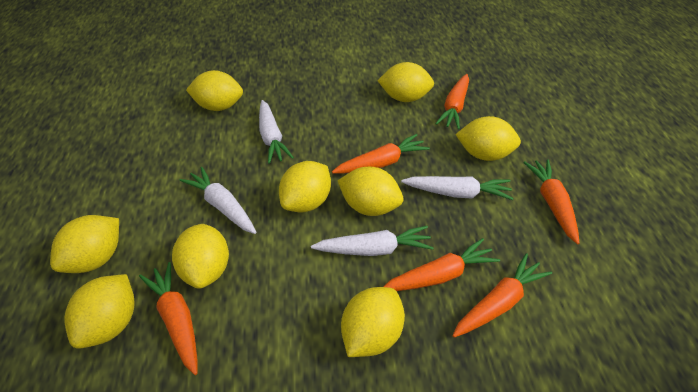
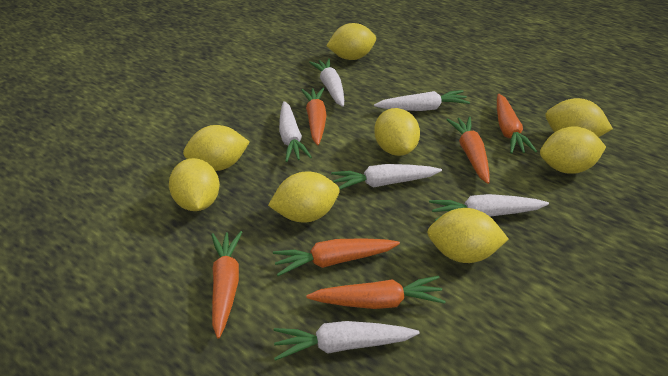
white carrot: [179,167,256,234] [259,100,294,164] [311,226,434,256] [401,176,513,200] = 4 -> [274,321,420,361] [279,101,312,162] [309,58,344,107] [331,164,442,190] [374,90,470,111] [429,194,549,221] = 6
yellow lemon: [50,215,119,273] [64,274,135,349] [172,224,229,289] [186,70,243,111] [279,161,331,212] [338,167,403,216] [341,287,405,357] [377,62,434,102] [455,116,521,161] = 9 -> [169,158,220,211] [183,125,250,171] [268,172,339,223] [327,23,376,60] [374,108,420,156] [427,208,508,263] [540,126,606,174] [546,98,613,137] = 8

